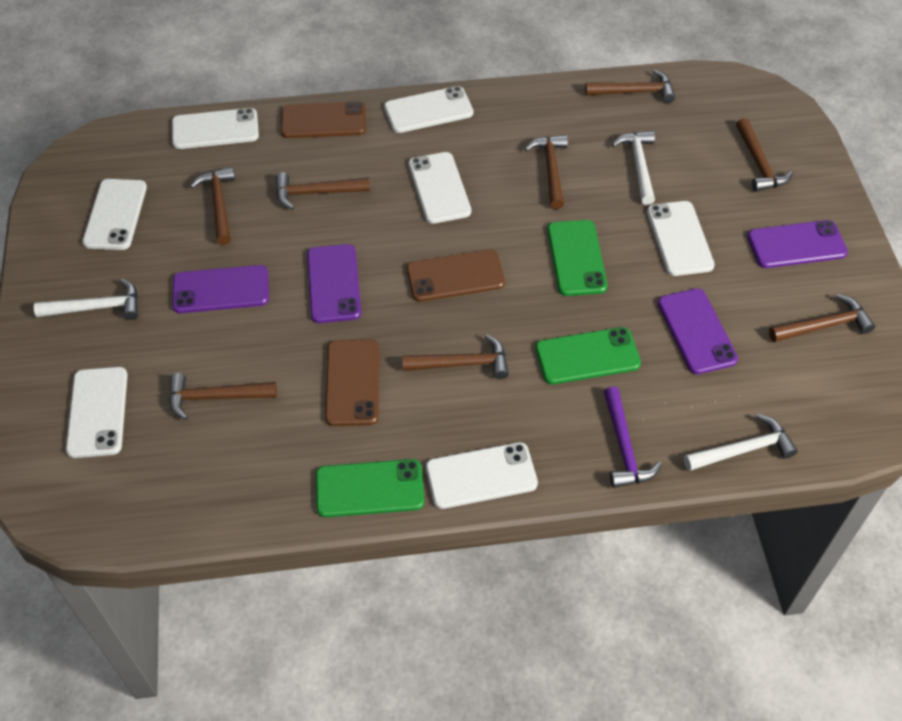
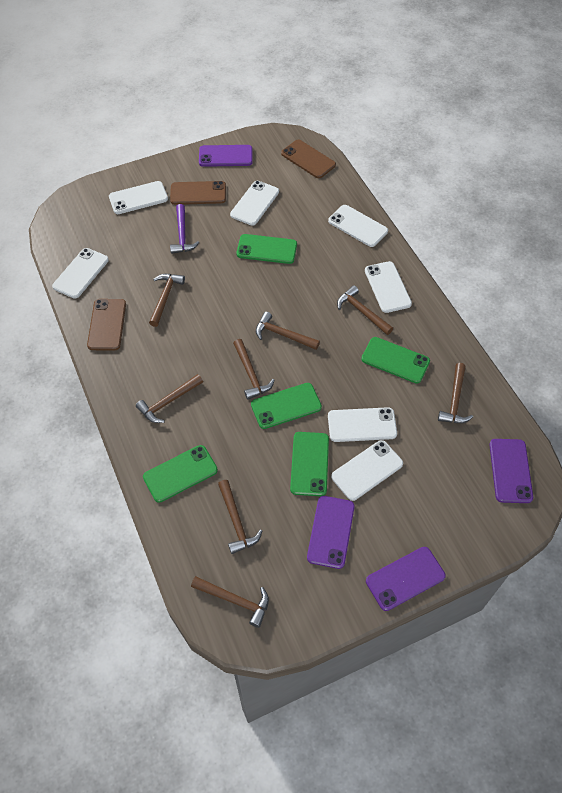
green phone: [316,459,424,517] [535,327,641,384] [547,220,607,296] = 3 -> [143,445,218,503] [237,234,297,264] [251,383,322,429] [290,432,329,496] [361,337,430,384] = 5
white hammer: [34,279,138,320] [612,131,655,205] [684,414,798,471] = 3 -> none = 0

